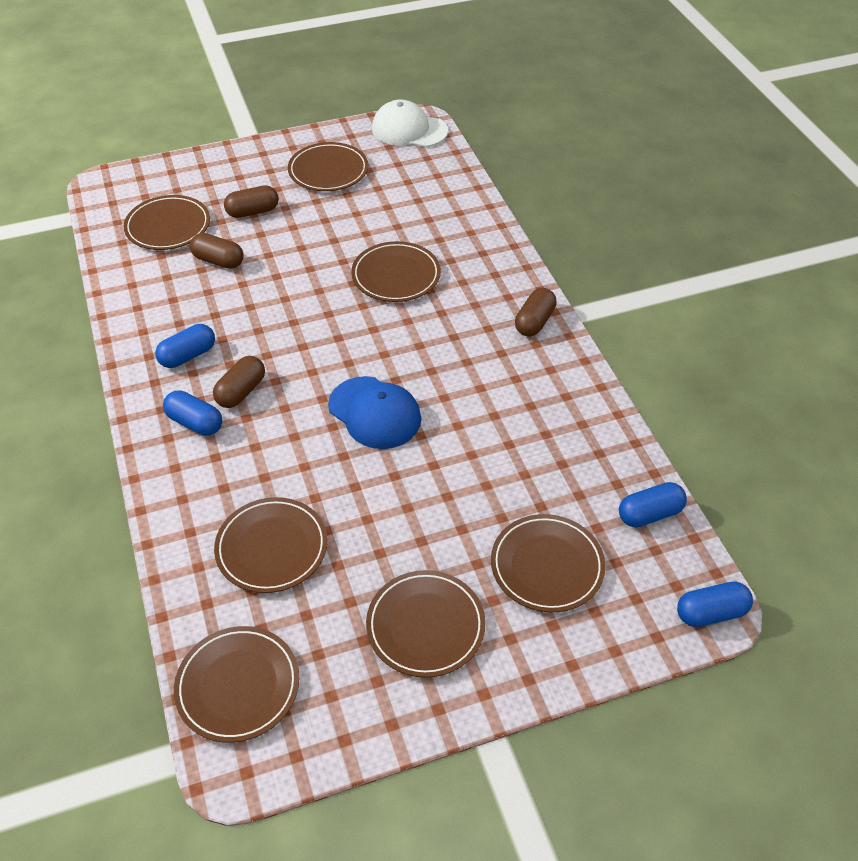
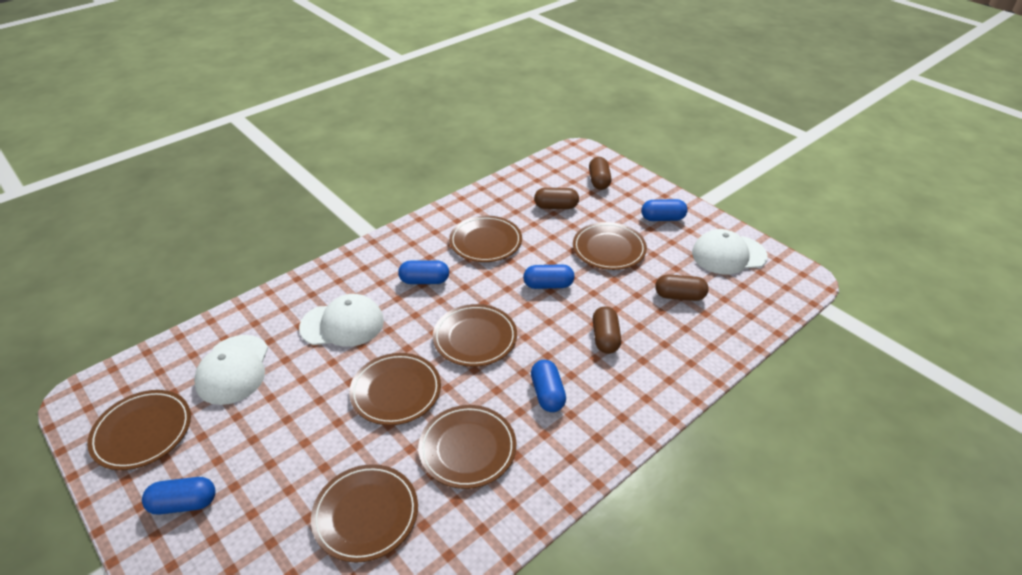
blue cap: [328,376,421,449] = 1 -> none = 0
blue capsule: [155,324,215,368] [163,390,222,436] [619,482,687,527] [677,581,753,627] = 4 -> [142,477,216,514] [398,260,449,284] [523,264,574,289] [531,360,566,412] [641,199,688,221] = 5
white cap: [372,99,448,147] = 1 -> [194,335,268,405] [299,294,384,347] [692,229,768,275] = 3

